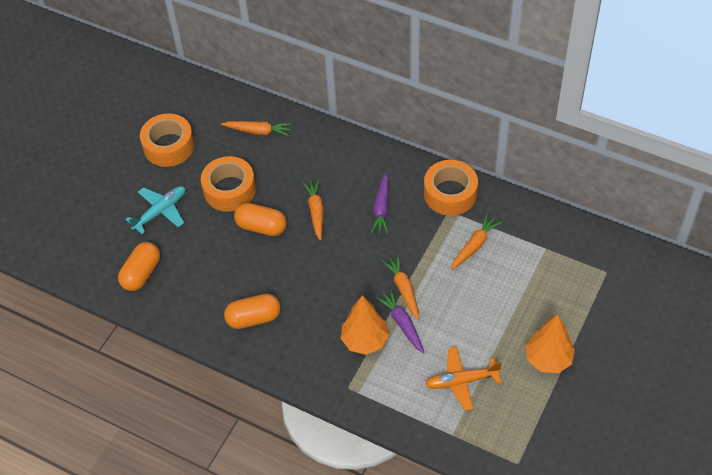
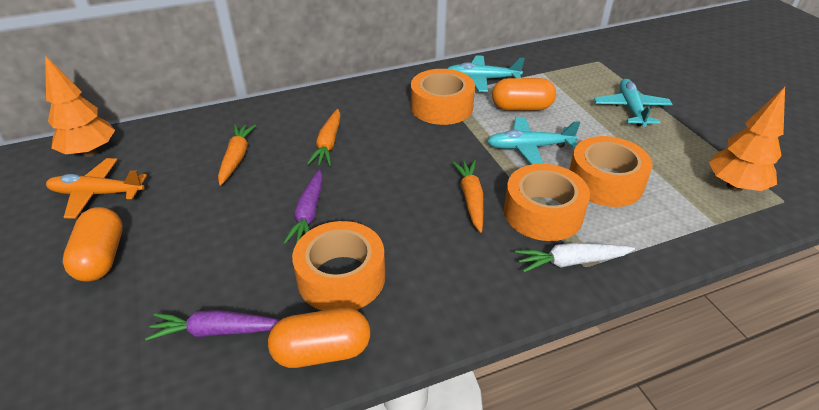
orange carrot: [221,121,292,136] [302,179,324,241] [382,255,420,320] [451,214,502,270] = 4 -> [218,124,256,186] [307,109,341,166] [452,160,483,233] = 3
orange tape: [140,113,194,167] [201,156,256,212] [424,160,478,216] = 3 -> [292,221,385,311] [411,69,475,125] [504,164,590,241] [569,136,653,207] = 4
turquoise plane: [126,186,186,234] = 1 -> [447,56,525,92] [487,117,580,165] [594,79,673,127] = 3
white carrot: none = 0 -> [515,243,635,273] = 1

